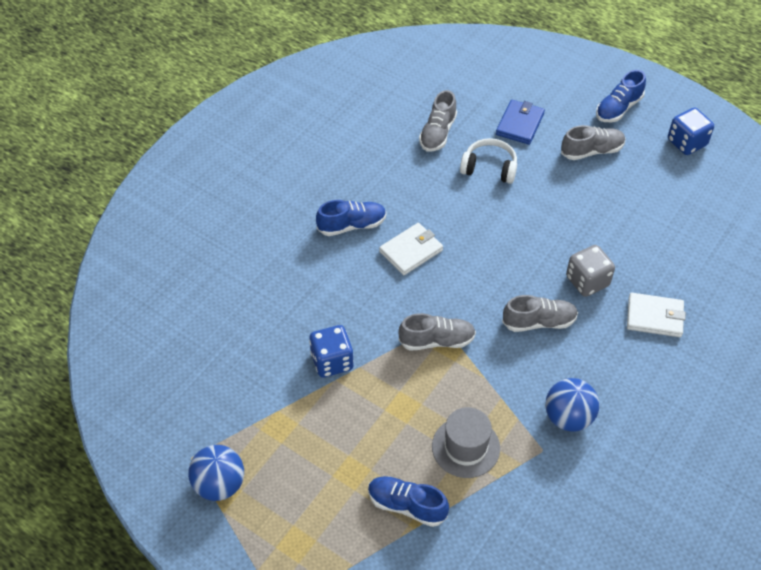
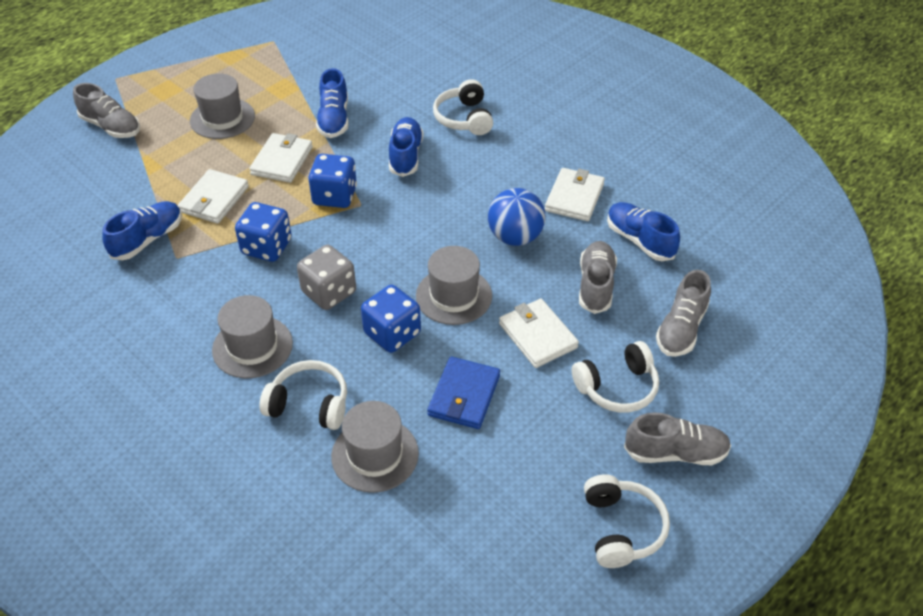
blue ball: [188,445,244,501] [545,378,599,431] = 2 -> [488,188,545,246] = 1
blue dice: [309,325,354,377] [668,108,714,155] = 2 -> [235,202,292,262] [308,154,357,208] [361,285,421,353] = 3
blue shoe: [316,200,386,236] [368,476,449,527] [596,70,646,122] = 3 -> [102,201,182,260] [316,68,349,138] [389,117,423,177] [607,202,680,261] = 4
grey hat: [432,407,500,478] = 1 -> [190,73,255,139] [212,295,293,378] [331,401,419,493] [416,246,492,325] = 4
white headphones: [460,138,517,184] = 1 -> [260,360,347,430] [433,79,493,135] [572,341,659,413] [584,474,670,568] = 4
white wallet: [379,223,443,275] [627,293,686,337] = 2 -> [178,169,249,224] [249,133,313,183] [499,299,579,368] [545,168,605,221] = 4

